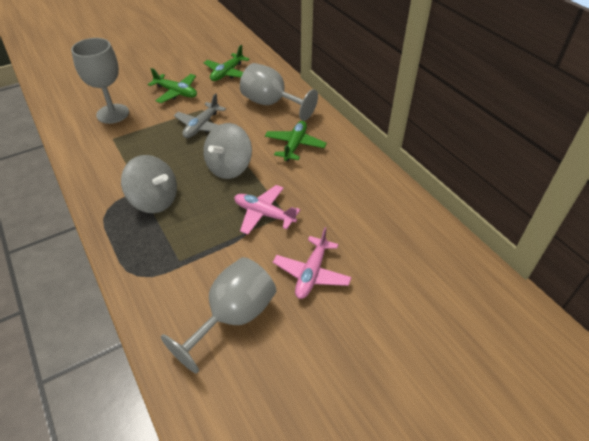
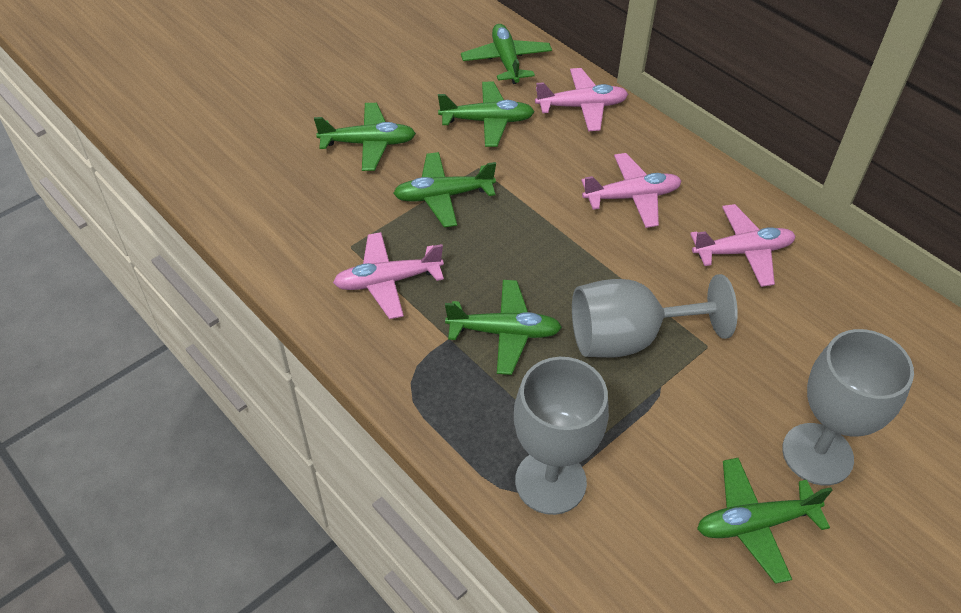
green plane: [148,68,197,103] [204,45,250,81] [265,121,327,162] = 3 -> [314,103,416,171] [393,152,496,227] [438,82,535,147] [445,280,562,375] [461,24,552,84] [697,458,832,584] = 6
grey plane: [174,93,226,138] = 1 -> none = 0
grey spinning top: [121,155,177,213] [203,123,252,179] = 2 -> none = 0
pink plane: [234,185,300,235] [273,227,352,299] = 2 -> [333,232,444,319] [535,68,628,131] [581,153,682,228] [690,204,796,287] = 4

